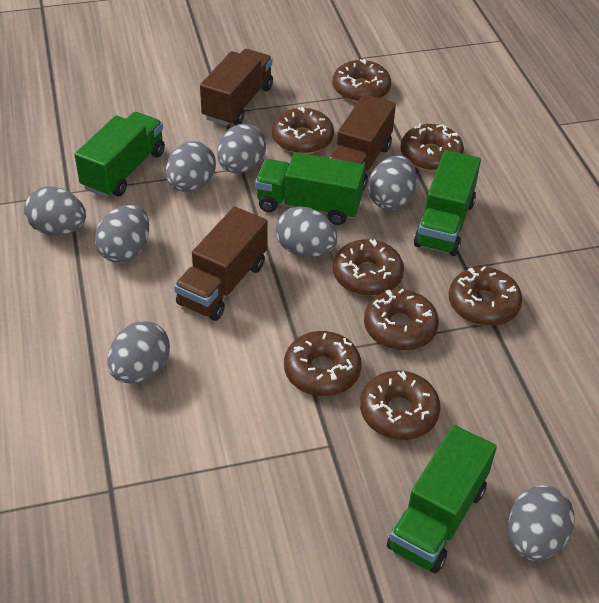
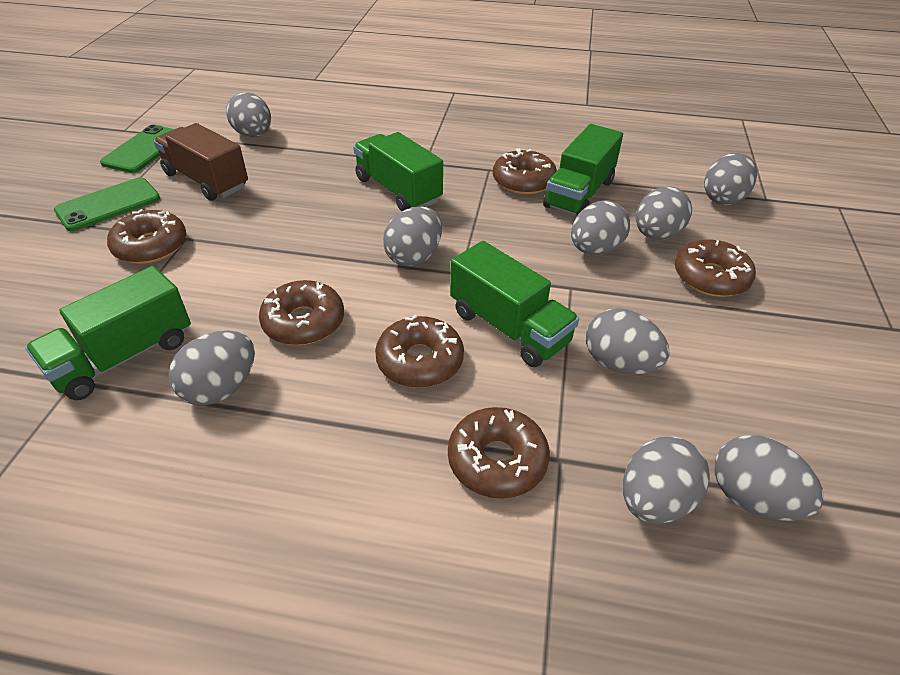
brown donut: [272,107,334,154] [284,331,362,396] [333,59,391,102] [333,239,404,296] [360,370,441,440] [364,289,439,351] [400,124,464,171] [449,266,522,326] = 8 -> [107,209,186,264] [259,280,344,345] [375,315,464,388] [448,407,550,499] [493,148,557,195] [675,239,756,297] = 6
brown truck: [174,207,267,321] [200,49,273,126] [328,94,396,190] = 3 -> [154,123,248,201] = 1
green phone: none = 0 -> [54,177,160,231] [100,125,174,173] = 2
grey egg: [24,186,86,236] [95,205,149,263] [107,321,170,383] [166,141,216,192] [217,124,266,173] [276,206,337,257] [368,155,417,210] [508,485,575,561] = 8 -> [168,331,255,406] [226,92,271,137] [383,206,442,266] [571,201,630,255] [586,308,670,375] [623,437,710,524] [636,186,692,240] [704,153,757,205] [714,435,824,521] = 9

